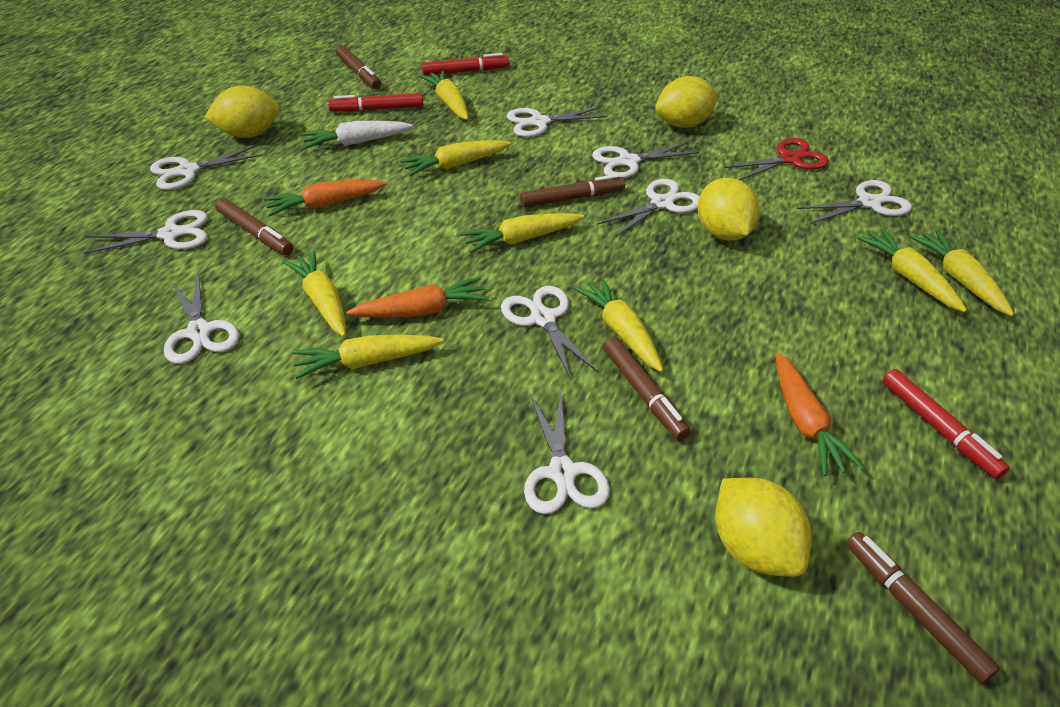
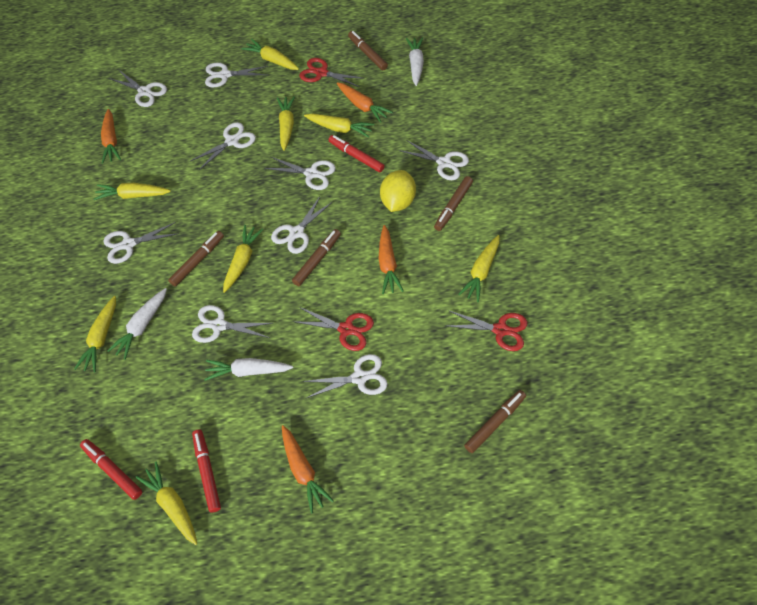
orange carrot: [264,180,387,216] [347,277,489,318] [776,353,865,476] = 3 -> [101,109,121,164] [282,425,334,514] [337,82,393,123] [378,225,404,294] = 4
red scissors: [724,138,829,180] = 1 -> [292,307,374,351] [300,58,365,87] [448,310,528,351] = 3
white carrot: [302,121,413,149] = 1 -> [107,288,167,360] [204,358,293,381] [406,37,424,86] = 3
yellow lemon: [205,85,280,138] [655,76,718,128] [698,178,760,241] [715,478,811,577] = 4 -> [380,170,416,212] = 1

